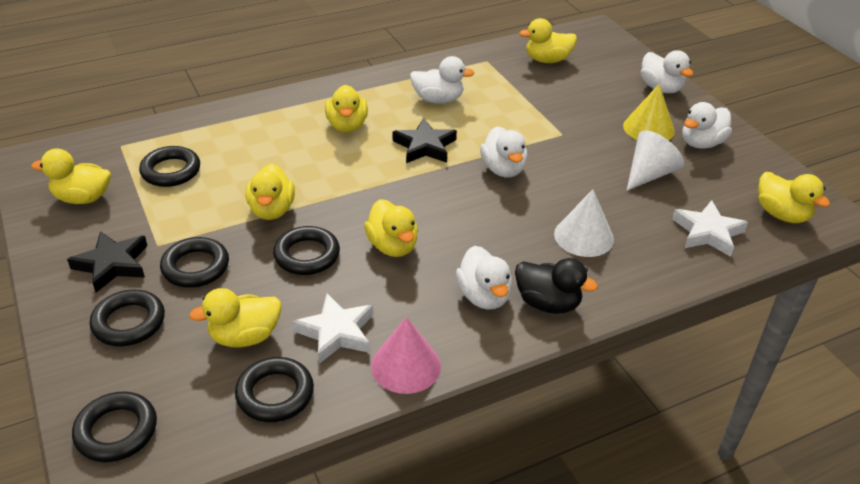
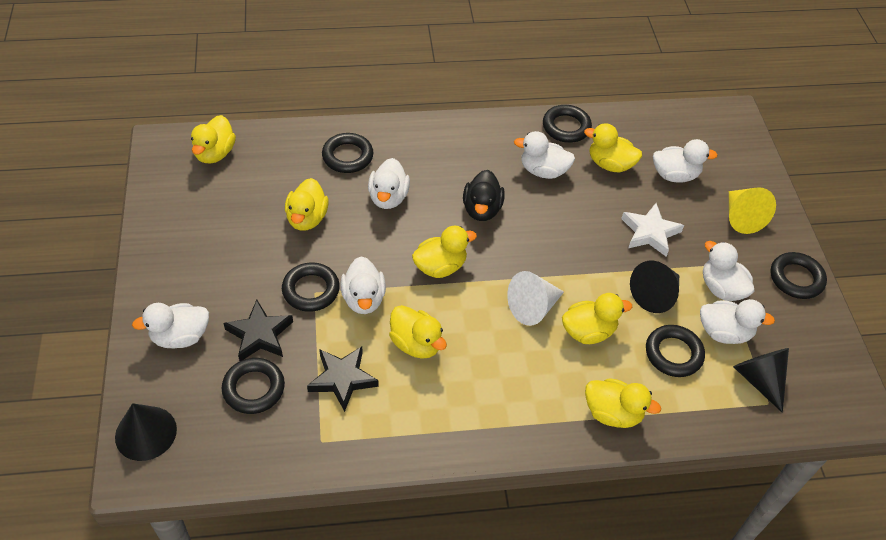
black cone: none = 0 -> [115,403,177,461] [630,261,679,313] [733,348,789,413] = 3
pink cone: [371,317,441,394] = 1 -> none = 0
white cone: [554,189,614,257] [626,130,684,191] = 2 -> [507,271,564,326] = 1
white duck: [410,56,475,104] [456,246,512,310] [480,126,528,177] [641,50,693,93] [682,102,732,149] = 5 -> [132,303,209,348] [341,256,386,314] [368,158,410,209] [514,131,575,179] [653,139,718,183] [700,299,775,344] [703,241,754,301] = 7
white star: [292,293,373,364] [672,200,748,257] = 2 -> [621,203,684,256] = 1

